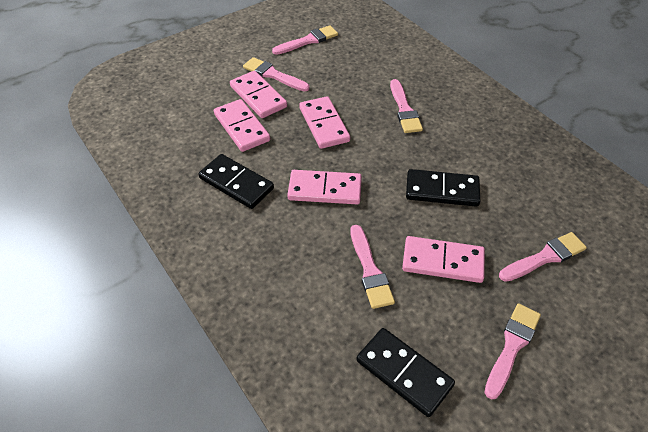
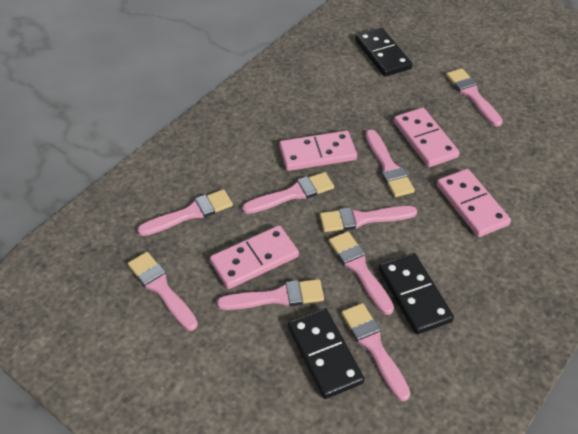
pink brush: [243,57,310,91] [272,25,338,55] [350,225,395,309] [390,79,423,133] [485,303,541,400] [499,232,587,282] = 6 -> [128,252,198,331] [137,189,233,236] [217,279,324,310] [242,172,334,214] [320,206,417,232] [329,231,394,315] [341,303,411,401] [366,130,415,197] [446,68,503,127] = 9
pink domino: [214,99,270,152] [230,71,287,118] [287,170,362,204] [299,96,350,149] [402,236,485,283] = 5 -> [210,225,299,289] [279,131,357,171] [394,108,460,167] [437,169,511,237] = 4

